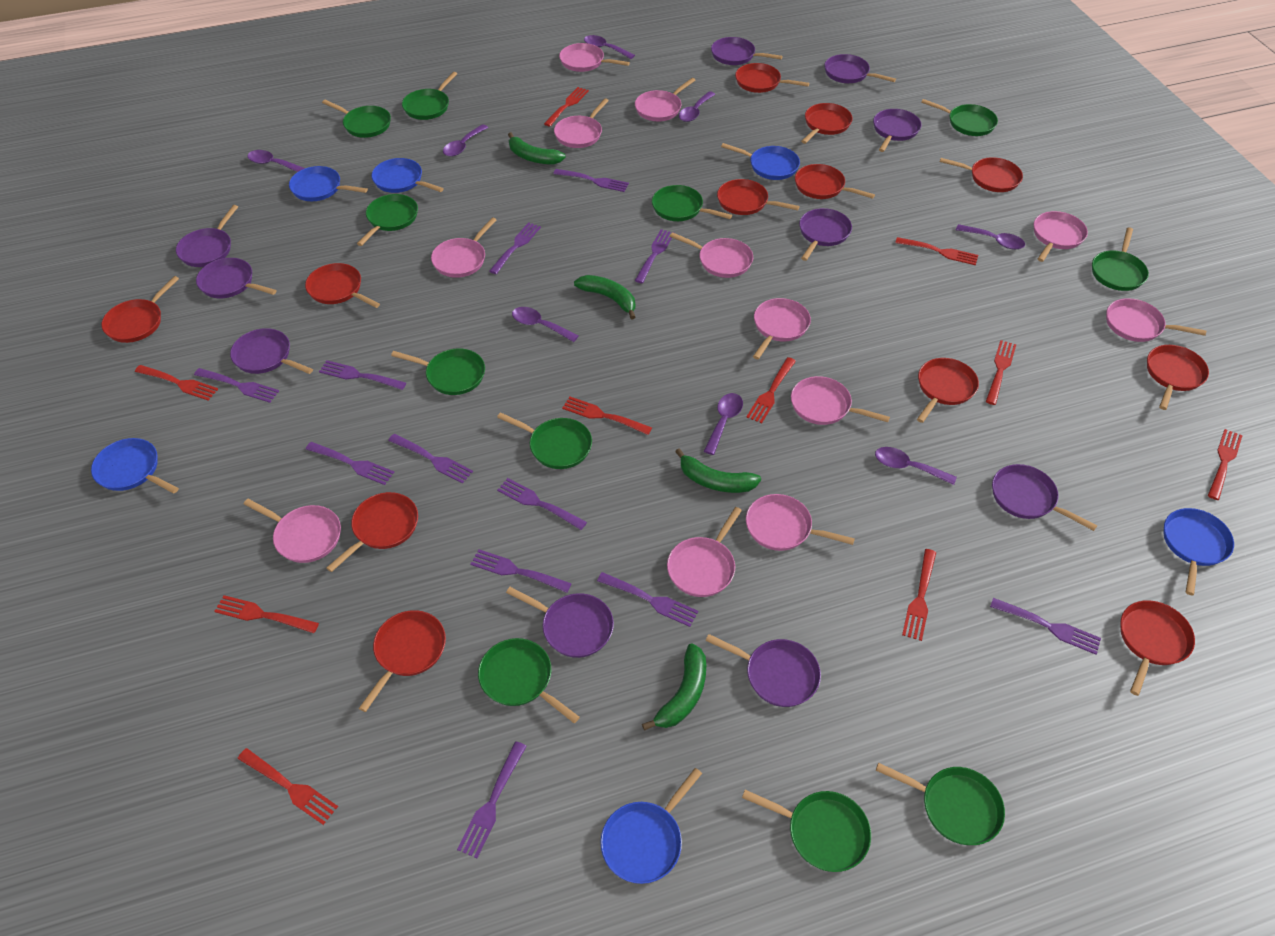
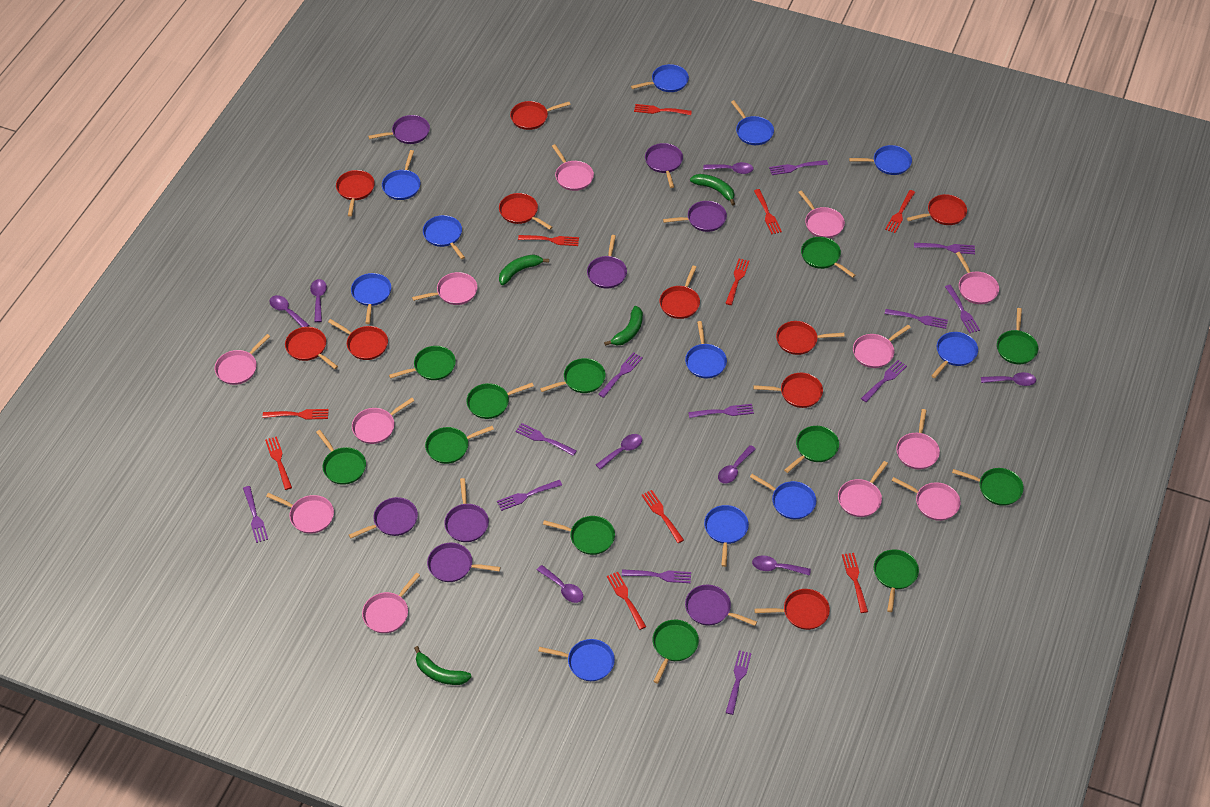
blue pan: [91,438,179,493] [289,166,368,201] [371,158,444,193] [601,768,702,884] [721,143,800,180] [1163,508,1234,596] = 6 -> [351,273,391,324] [382,150,420,200] [423,215,465,259] [538,639,615,681] [631,64,689,92] [685,321,727,378] [704,505,749,567] [731,100,774,145] [750,474,816,519] [849,145,912,175] [931,332,978,378] = 11
green pan: [322,100,391,138] [357,194,418,246] [391,348,485,395] [402,72,457,120] [478,638,580,723] [497,412,592,469] [652,185,732,221] [742,790,871,872] [876,763,1005,845] [921,99,998,136] [1092,227,1149,291] = 11 -> [316,430,366,485] [389,346,456,380] [425,426,494,464] [466,383,534,419] [540,358,606,393] [543,516,615,555] [652,620,699,684] [784,426,839,473] [801,237,856,278] [874,549,919,612] [952,468,1024,506] [997,308,1038,364] = 12
purple pan: [176,205,238,267] [196,258,277,298] [230,328,313,374] [506,587,614,658] [705,634,821,707] [711,37,783,65] [799,208,852,261] [824,54,896,83] [873,109,921,152] [992,464,1097,531] = 10 -> [349,497,418,538] [368,115,430,144] [427,542,501,582] [444,478,489,542] [587,235,627,289] [645,143,683,188] [663,201,727,232] [685,585,757,626] = 8
red pan: [102,276,179,343] [305,263,380,308] [326,492,418,572] [359,610,446,712] [717,179,800,215] [735,63,809,93] [795,164,875,199] [801,103,852,144] [917,358,979,423] [940,157,1023,192] [1120,600,1195,696] [1147,345,1209,410] = 12 -> [285,327,338,369] [328,319,388,360] [336,170,375,216] [499,193,552,230] [510,101,571,130] [659,266,700,319] [754,373,823,408] [754,589,830,630] [776,321,845,355] [907,194,967,225] = 10

